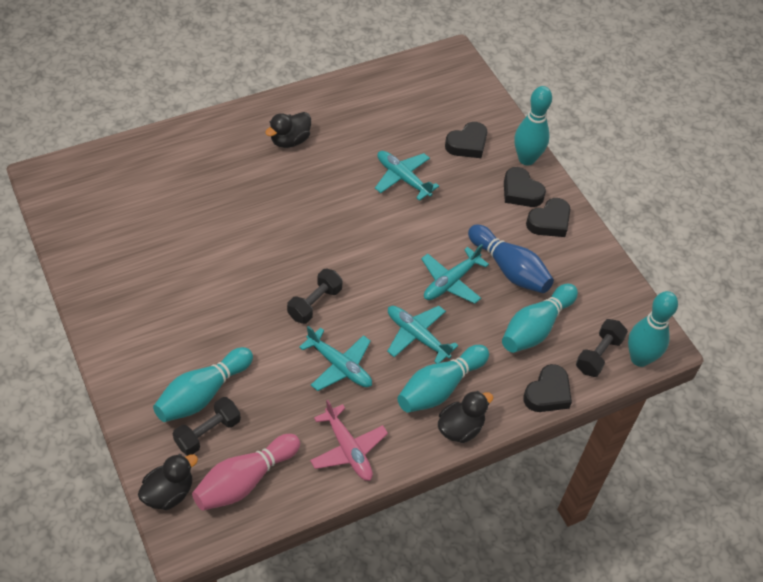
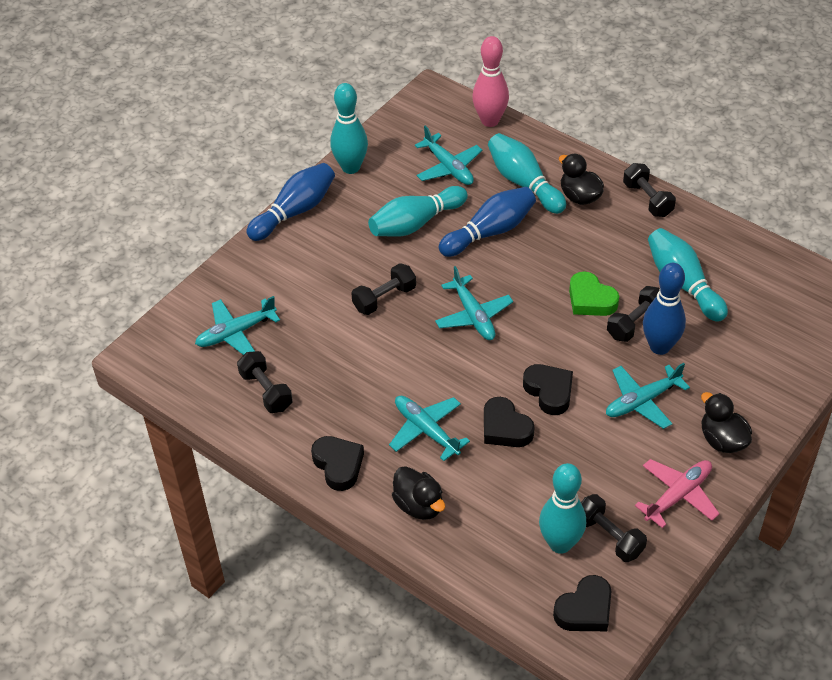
black dumbbell: [173,397,241,456] [287,269,343,324] [576,319,628,377] = 3 -> [237,351,293,413] [351,263,416,315] [581,494,647,562] [607,286,660,342] [623,163,676,217] = 5
blue bowling pin: [468,225,554,293] = 1 -> [246,163,335,241] [439,187,536,257] [643,263,686,355] = 3
green heart: none = 0 -> [569,271,619,316] = 1
turquoise plane: [299,326,372,391] [375,151,439,201] [387,306,459,364] [421,244,489,304] = 4 -> [195,296,280,355] [389,396,470,461] [415,125,482,185] [435,266,513,340] [606,363,690,429] = 5

